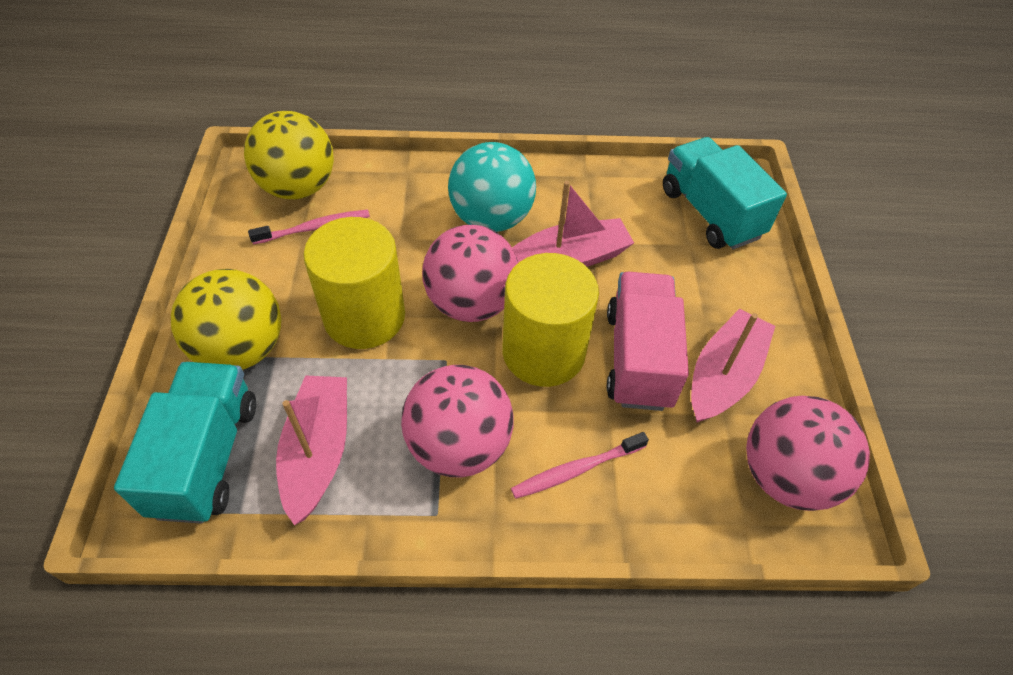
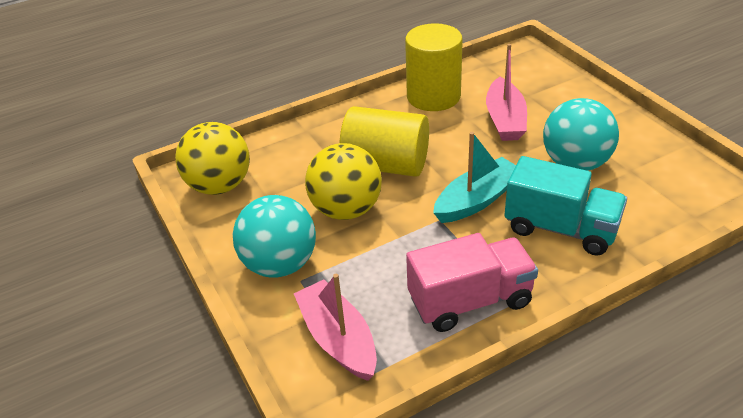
pink ball: [401,365,514,477] [422,225,518,322] [746,396,870,511] = 3 -> none = 0
pink boat: [276,376,347,525] [512,181,634,267] [691,308,775,423] = 3 -> [293,274,377,381] [486,44,527,141] = 2
pink toothbrush: [248,209,370,244] [511,432,649,499] = 2 -> none = 0
turquoise ball: [448,142,536,232] = 1 -> [233,195,316,278] [543,98,619,171] = 2
turquoise boat: none = 0 -> [433,132,516,223] = 1
turquoise truck: [114,362,256,524] [663,137,787,249] = 2 -> [505,156,627,256] = 1

